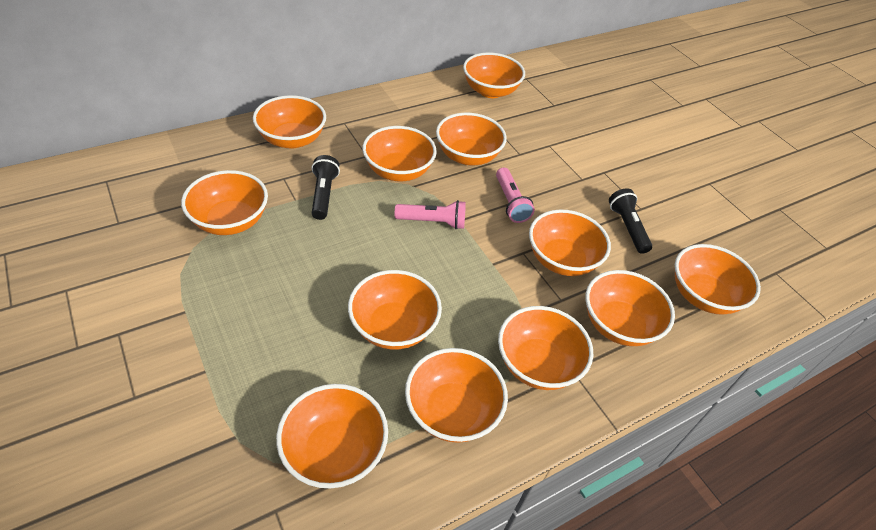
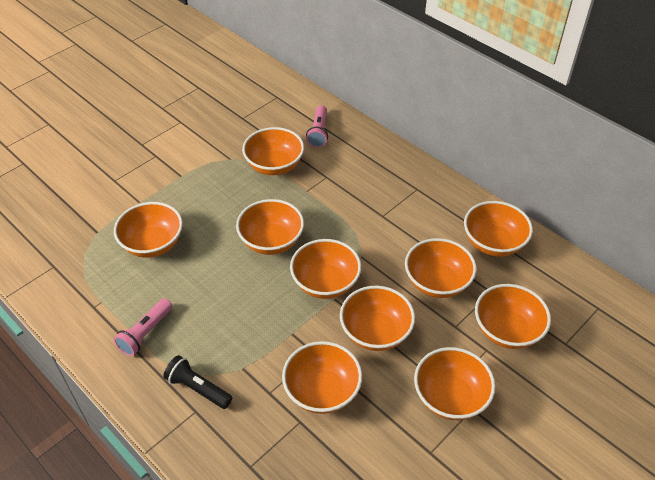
black flashlight: [312,155,340,220] [609,188,652,254] = 2 -> [163,355,232,409] = 1
orange bowl: [181,170,268,235] [253,95,326,149] [276,384,388,489] [348,270,442,350] [362,126,437,181] [405,348,508,443] [436,113,507,165] [463,52,525,98] [498,306,593,390] [529,210,611,276] [586,270,675,346] [675,244,761,315] = 12 -> [114,202,183,258] [236,199,304,255] [242,127,304,175] [282,341,362,414] [290,239,361,299] [340,286,415,351] [405,238,476,298] [414,347,495,420] [464,201,533,257] [475,284,551,349] = 10

